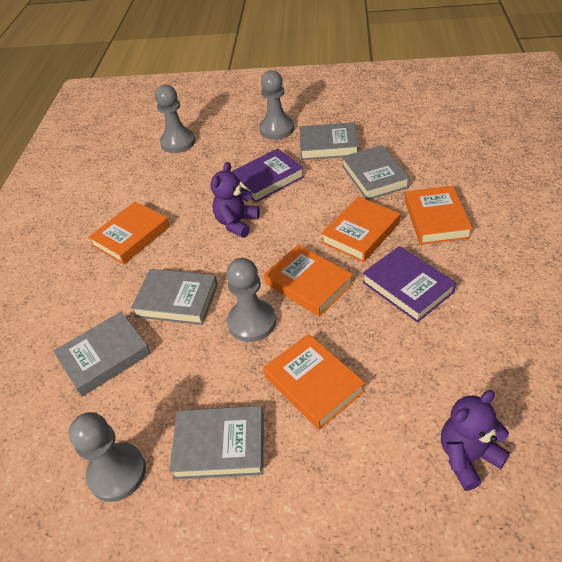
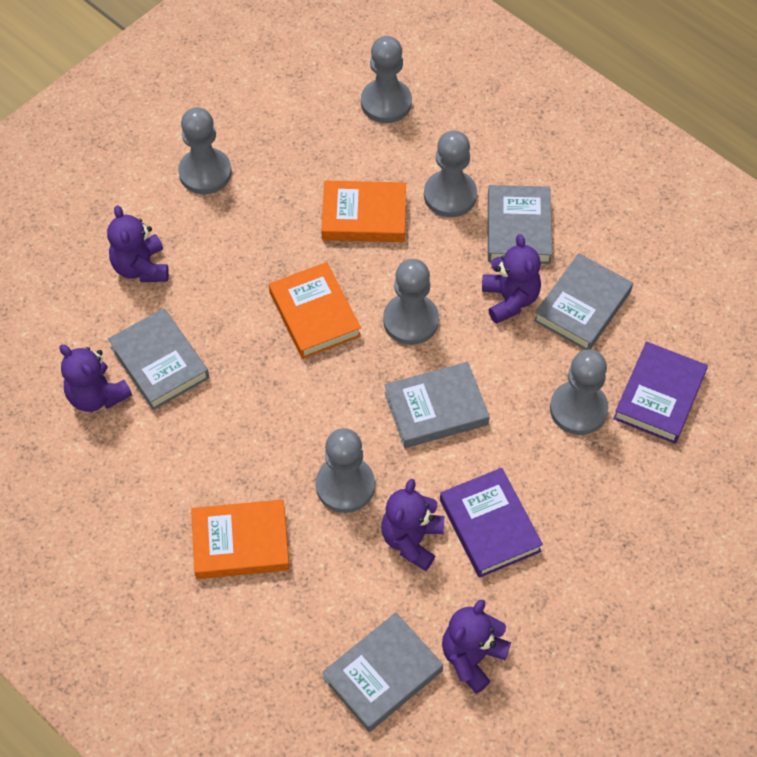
grey pawn: [69,412,146,502] [155,85,195,153] [226,258,276,342] [259,70,294,140] = 4 -> [178,107,232,194] [316,428,375,513] [361,36,412,123] [383,259,439,345] [424,130,477,217] [550,350,608,435] = 6
orange book: [88,201,170,264] [263,334,365,430] [264,244,353,317] [321,196,400,262] [405,186,473,245] = 5 -> [191,499,290,579] [269,262,361,359] [321,181,406,242] = 3
purple teddy bear: [211,162,260,238] [441,390,510,491] = 2 -> [59,345,132,412] [107,205,169,282] [381,479,444,571] [442,599,511,694] [482,234,541,324] = 5

